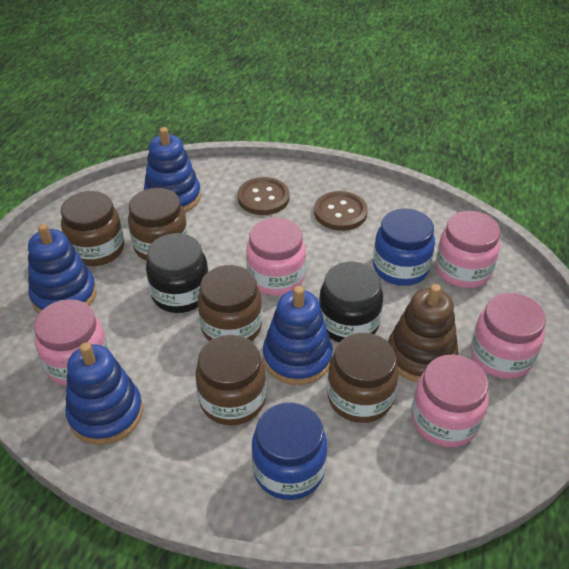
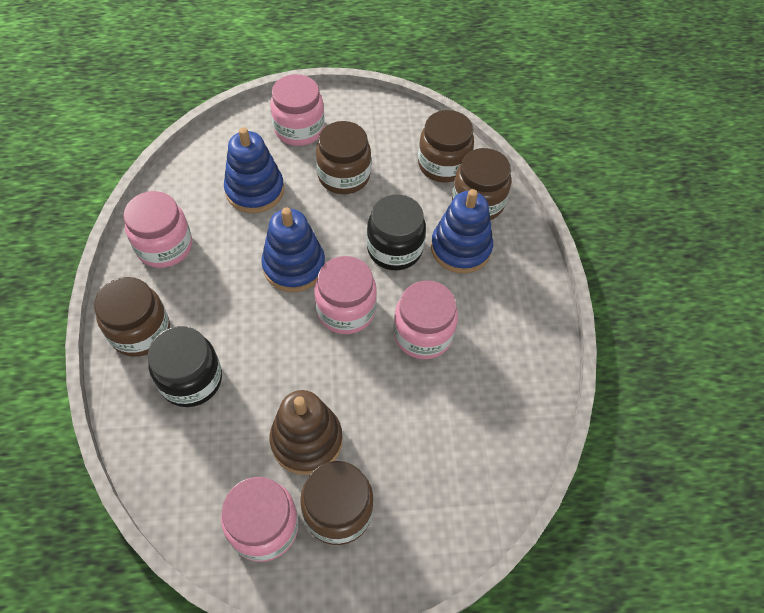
blue jar: [252,402,327,500] [373,208,435,286] = 2 -> none = 0
blue stacking toy: [28,223,97,313] [65,342,143,445] [144,127,201,212] [263,286,333,385] = 4 -> [224,127,284,213] [261,208,325,292] [431,189,493,273] = 3
brown button: [238,177,290,215] [314,191,368,231] = 2 -> none = 0

